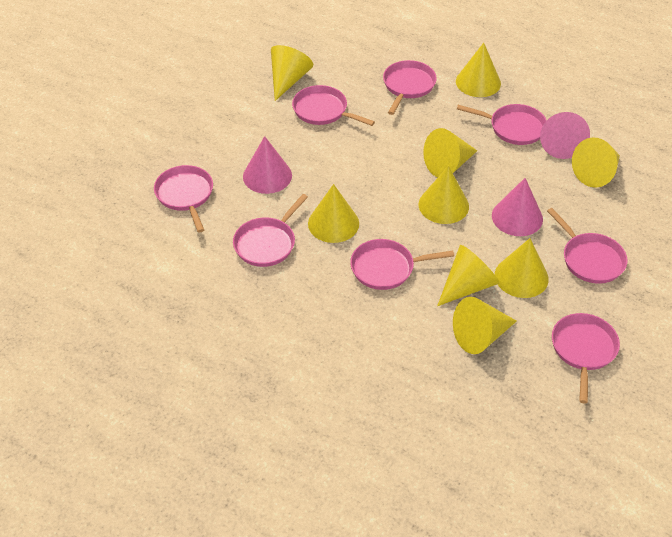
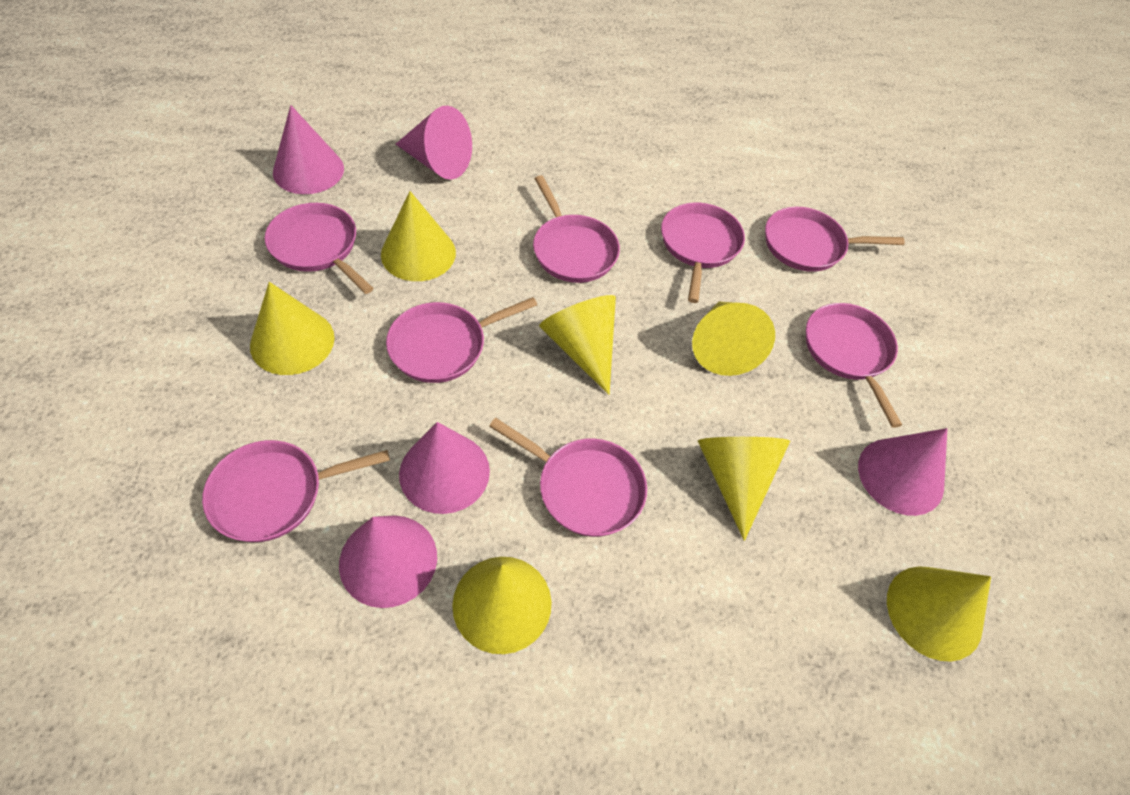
pink cone: [243,136,292,194] [492,178,543,236] [540,112,590,159] = 3 -> [273,105,344,194] [339,515,437,608] [396,106,472,180] [399,422,490,514] [858,428,947,516] = 5
yellow cone: [271,45,313,101] [308,184,359,243] [419,166,469,224] [423,128,477,177] [437,245,499,306] [453,297,517,354] [456,43,501,97] [495,238,549,298] [572,138,620,188] = 9 -> [250,282,335,375] [381,191,456,281] [452,557,552,654] [539,295,616,395] [692,302,775,376] [698,437,790,541] [887,566,991,662] = 7

